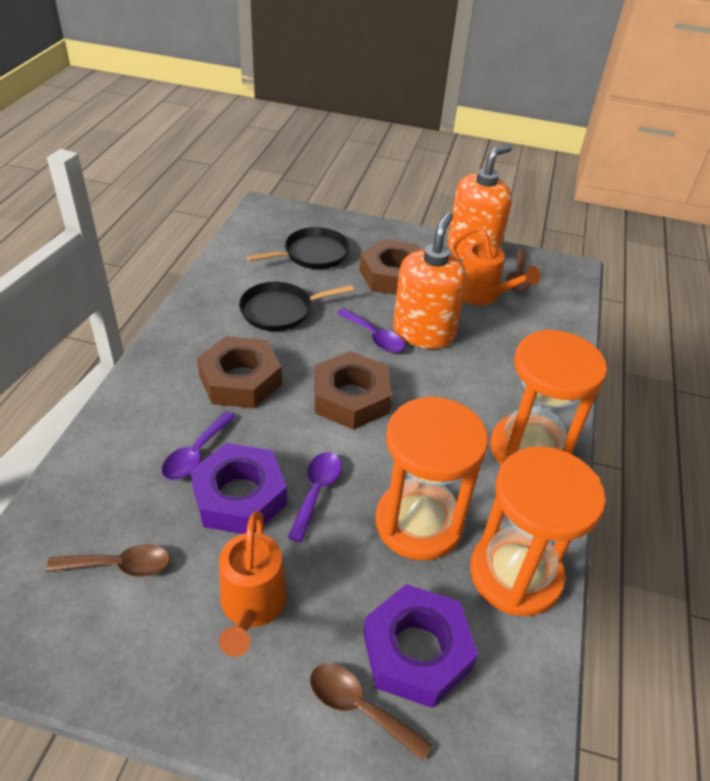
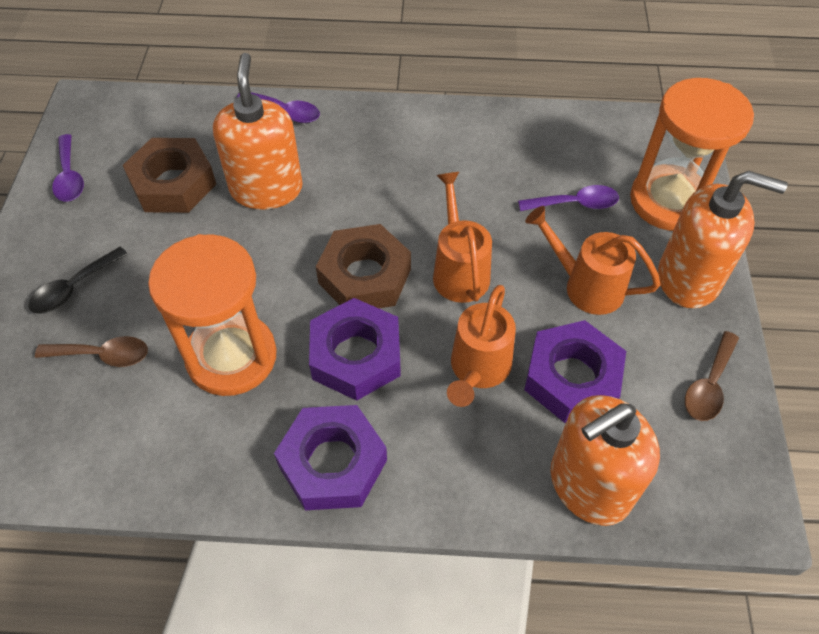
black pan: [239,282,354,331] [247,227,350,269] = 2 -> none = 0
black spoon: none = 0 -> [29,247,128,314] = 1
brown nut: [197,336,282,408] [314,351,392,430] [359,239,421,295] = 3 -> [123,138,216,213] [316,224,411,308] = 2
brown spoon: [46,544,170,577] [310,664,432,761] [506,249,531,292] = 3 -> [35,336,148,367] [685,331,739,421] = 2
orange hourglass: [375,396,488,561] [470,446,606,616] [490,330,607,465] = 3 -> [148,234,277,396] [630,78,754,231] = 2
orange soap dispenser: [393,212,467,349] [448,144,512,260] = 2 -> [213,53,303,210] [551,395,660,526] [658,171,788,309] = 3
orange watering can: [219,511,287,657] [452,227,540,305] = 2 -> [433,172,492,303] [447,285,516,407] [525,206,661,315] = 3
purple nut: [190,443,287,534] [363,584,478,708] = 2 -> [274,405,387,510] [309,298,401,401] [524,320,626,423] = 3

